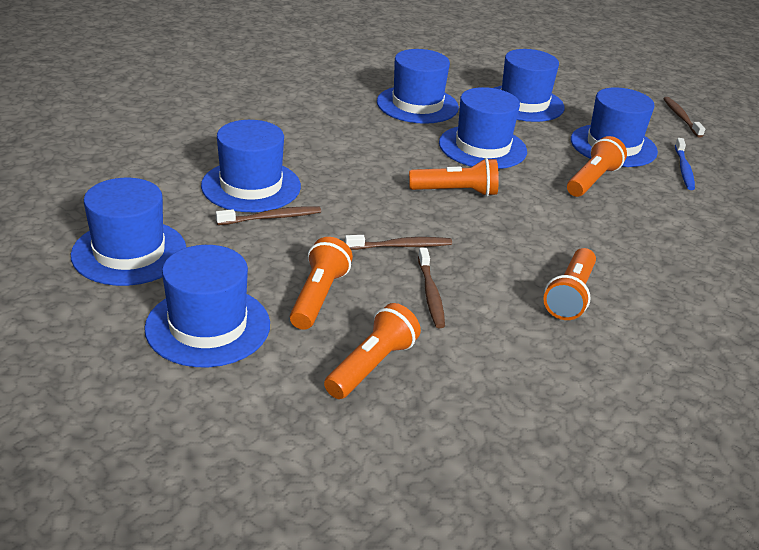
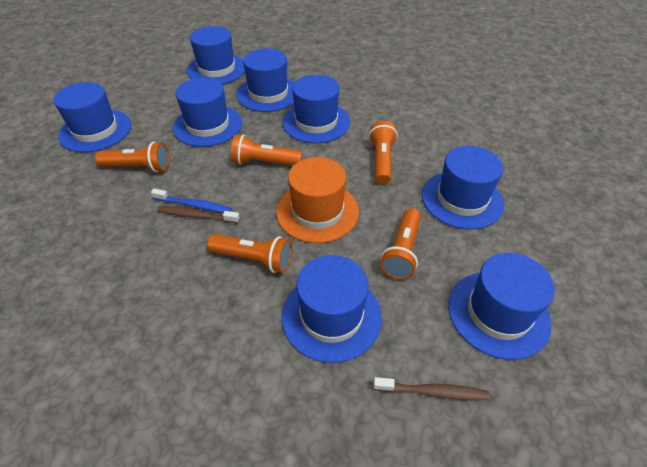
blue hat: [71,178,187,286] [144,245,270,367] [201,120,301,212] [377,49,459,124] [439,87,527,169] [494,49,565,122] [571,87,658,167] = 7 -> [54,82,131,152] [173,78,242,147] [187,26,245,84] [237,49,294,112] [282,75,350,143] [282,255,382,363] [422,146,504,230] [448,253,555,360] = 8
brown toothbrush: [216,206,321,225] [345,235,452,250] [418,248,445,328] [663,97,705,138] = 4 -> [157,206,240,223] [373,377,490,400] = 2
orange hat: none = 0 -> [276,157,359,243] = 1

